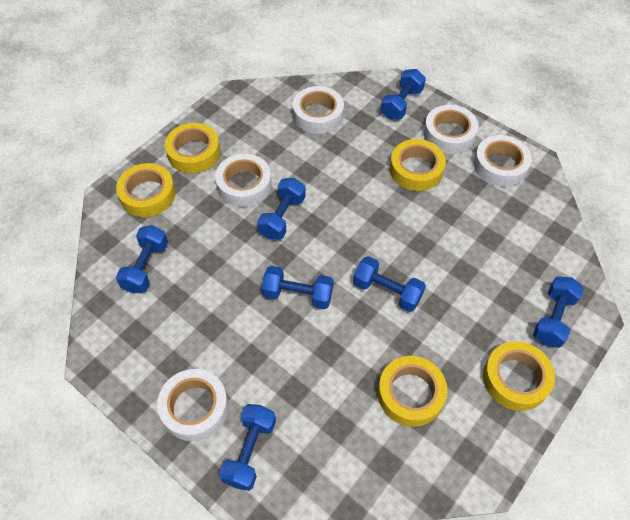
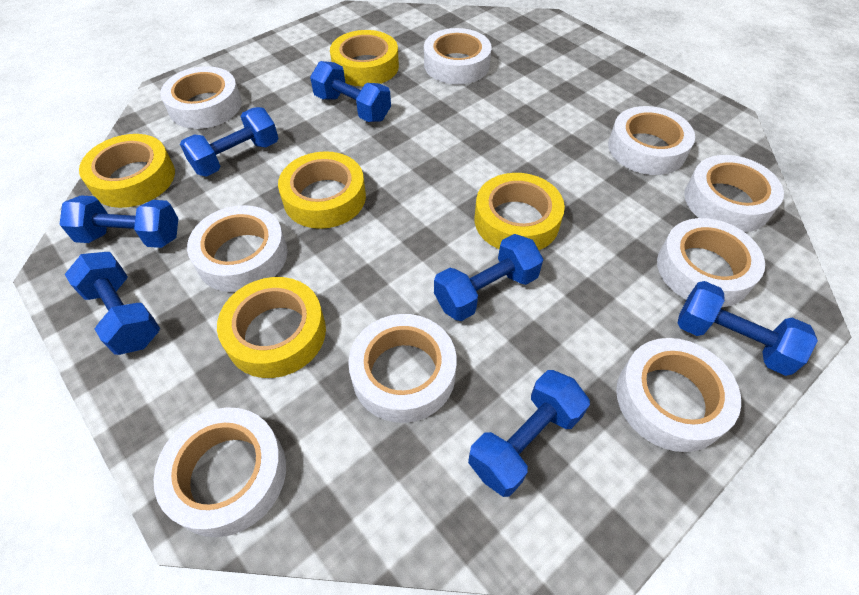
white tape: [157,369,228,441] [215,154,272,207] [293,86,344,134] [424,105,479,154] [474,135,532,187] = 5 -> [153,407,286,537] [160,66,242,129] [187,205,287,292] [348,314,457,423] [424,28,492,84] [608,106,695,175] [616,338,741,452] [657,218,765,307] [684,155,784,232] = 9

